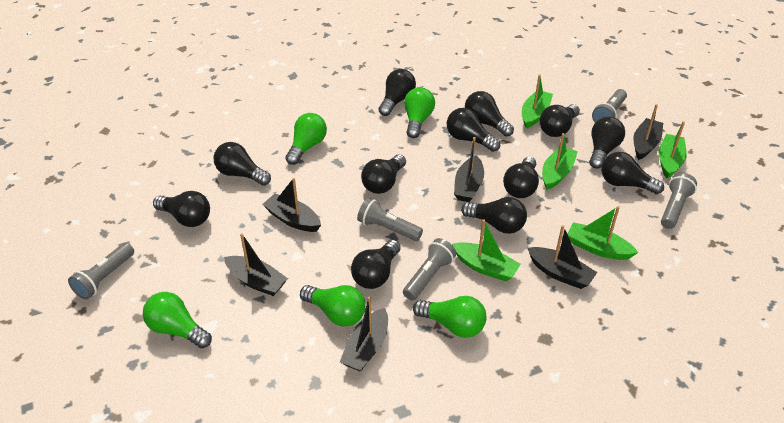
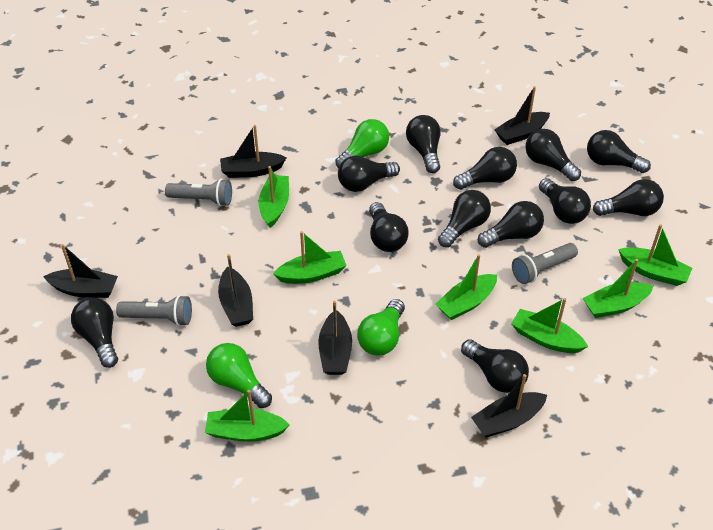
green boat: [452,219,521,281] [522,74,553,128] [542,133,578,190] [567,206,638,260] [659,121,687,178] = 5 -> [205,390,290,442] [258,166,289,228] [273,231,347,284] [436,254,497,320] [511,298,588,353] [583,259,653,318] [618,224,692,286] = 7
green light bulb: [143,292,212,348] [285,113,327,165] [300,285,366,326] [404,87,435,138] [413,296,487,338] = 5 -> [206,343,272,408] [335,119,389,168] [357,299,405,355] = 3
grey flashlight: [68,243,134,299] [357,198,423,241] [403,238,456,300] [592,89,627,123] [661,173,697,229] = 5 -> [116,295,192,326] [165,179,232,207] [512,243,578,284] = 3

